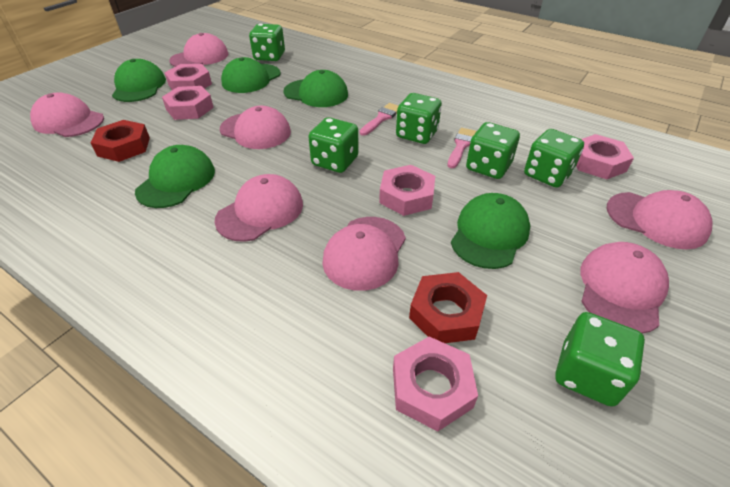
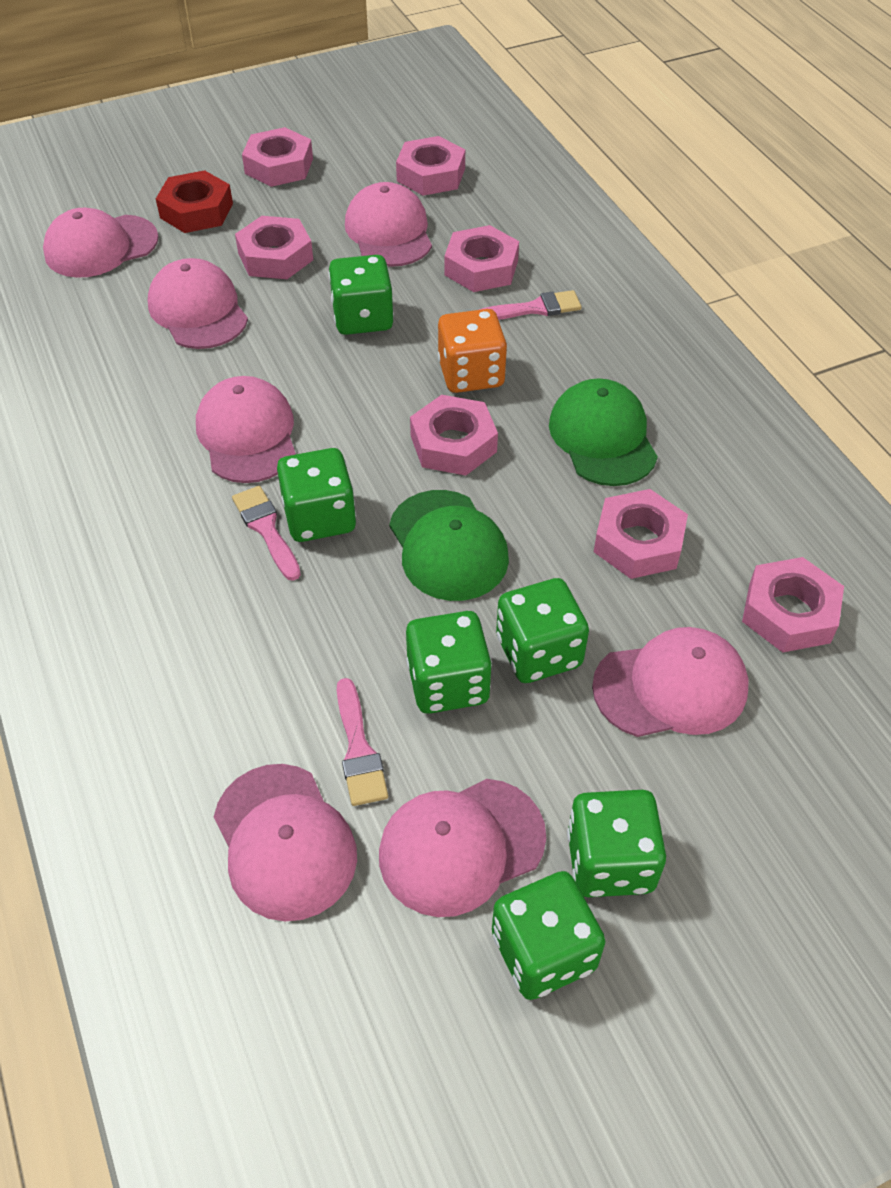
green cap: [112,59,166,102] [135,145,215,208] [221,57,281,93] [283,70,348,107] [451,193,530,269] = 5 -> [389,490,509,601] [549,378,658,486] = 2
orange dice: none = 0 -> [438,309,507,393] = 1
pink brush: [360,103,398,136] [448,128,477,168] = 2 -> [232,486,301,581] [337,678,388,806] [479,290,582,320] = 3
pink nut: [162,86,214,120] [165,64,212,90] [379,165,435,216] [393,337,478,431] [576,134,634,179] = 5 -> [235,216,313,279] [242,127,313,187] [396,136,465,196] [410,395,498,476] [444,225,519,292] [594,489,688,579] [742,557,844,653] = 7
red nut: [91,120,150,162] [409,272,487,343] = 2 -> [156,170,233,233] = 1

